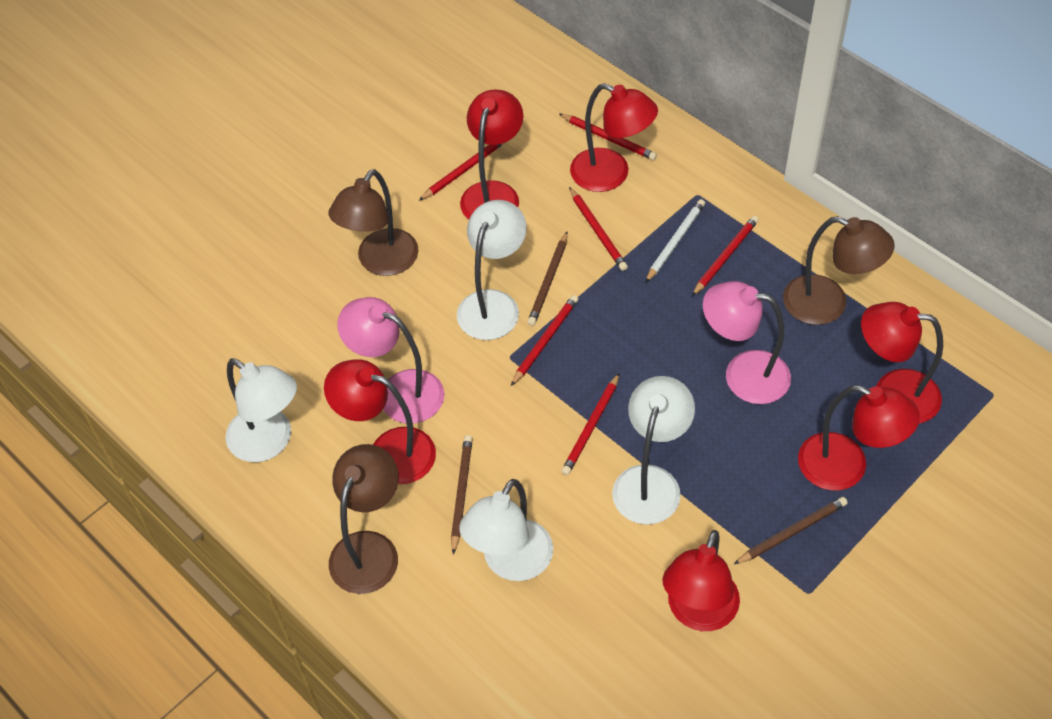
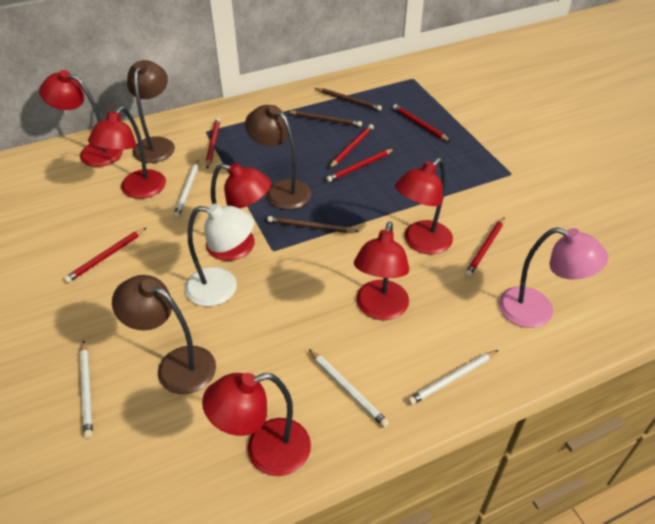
pink lamp: [337,297,444,424] [703,281,791,404] = 2 -> [499,227,608,328] = 1
white lamp: [225,358,297,462] [457,200,527,340] [459,479,553,581] [612,376,695,525] = 4 -> [185,203,254,306] = 1
white pencil: [645,199,705,283] = 1 -> [80,341,93,439] [173,160,199,219] [309,349,389,428] [408,350,498,405] = 4

